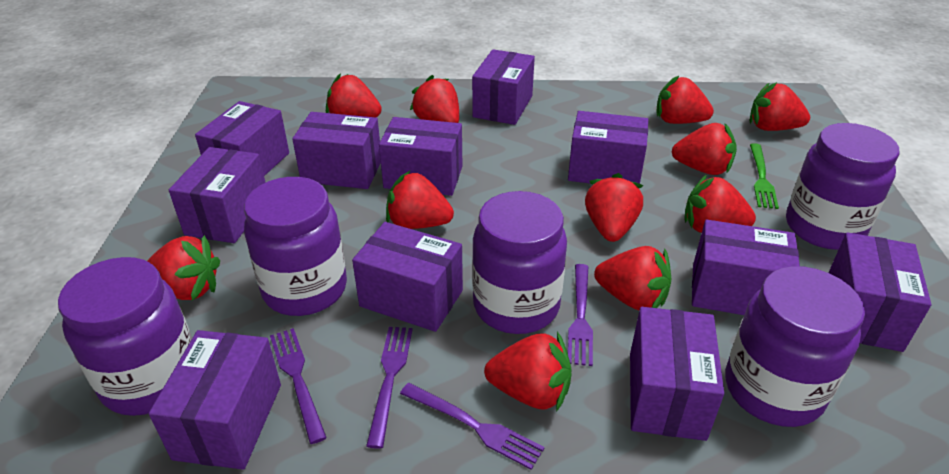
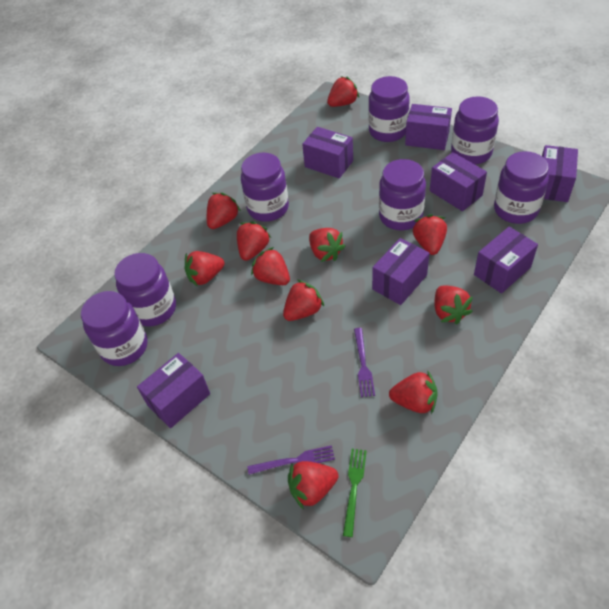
purple box: [149,330,281,470] [169,147,266,243] [195,101,289,176] [292,112,381,189] [352,222,463,332] [379,117,462,196] [472,49,535,125] [568,111,648,184] [630,307,724,441] [692,220,800,315] [828,232,931,352] = 11 -> [137,353,210,428] [302,127,353,178] [372,238,430,305] [405,104,452,150] [430,152,487,211] [474,227,538,293] [542,145,578,202] = 7
purple fork: [270,328,327,444] [366,327,413,449] [400,383,545,470] [568,264,593,366] = 4 -> [247,445,335,475] [354,328,375,397] = 2
purple jar: [58,257,192,416] [244,177,347,316] [472,191,567,334] [725,266,865,427] [786,123,899,250] = 5 -> [81,291,147,366] [114,253,176,326] [241,153,289,222] [368,76,410,142] [379,159,426,230] [451,96,499,165] [494,151,549,224] = 7

